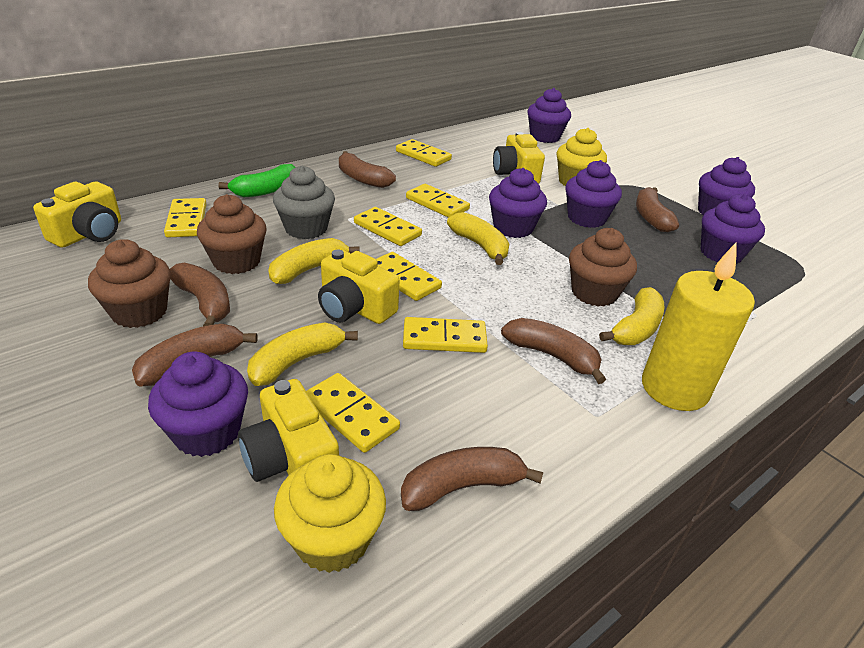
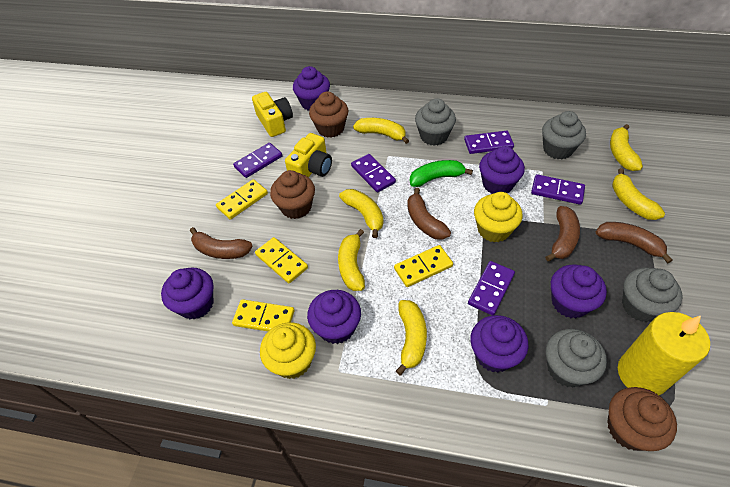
brown banana: [132,324,257,386] [170,263,230,326] [339,151,396,188] [401,447,543,511] [501,318,606,384] [636,187,679,232] = 6 -> [190,227,253,259] [407,188,451,240] [545,206,580,261] [596,222,673,264] = 4
grey cupcake: [273,166,335,239] = 1 -> [415,98,456,146] [542,111,586,159] [546,329,607,388] [622,268,683,322] = 4
purple domino: none = 0 -> [233,143,282,178] [351,154,396,193] [464,131,514,154] [468,261,515,316] [531,174,585,205] = 5
yellow banana: [247,323,358,386] [268,238,360,284] [447,212,509,265] [599,287,665,345] = 4 -> [338,229,365,291] [339,189,383,238] [353,118,409,144] [396,300,427,375] [610,124,643,171] [612,168,665,220] = 6
yellow camera: [33,182,121,248] [238,379,339,482] [318,249,399,324] [493,132,545,184] = 4 -> [252,92,293,137] [285,133,332,177] = 2
yellow domino: [164,198,207,237] [306,373,400,453] [354,207,422,246] [376,252,442,301] [396,139,452,167] [403,317,488,353] [406,184,470,218] = 7 -> [216,179,268,220] [232,299,294,331] [255,237,308,283] [394,245,453,287] = 4

